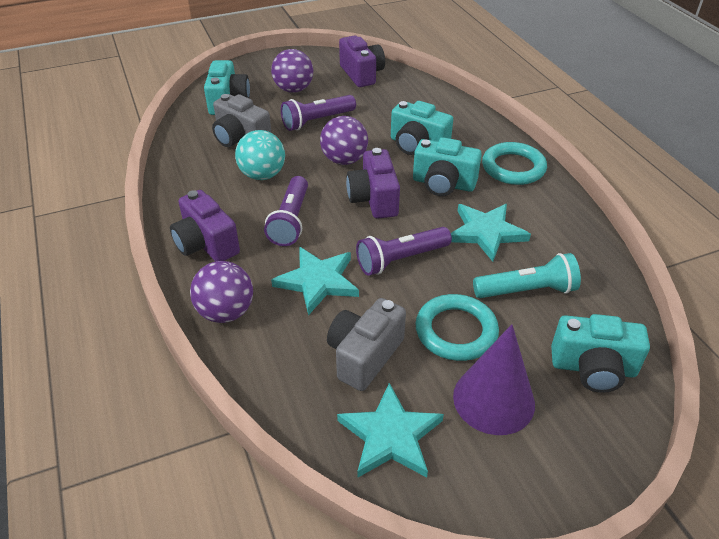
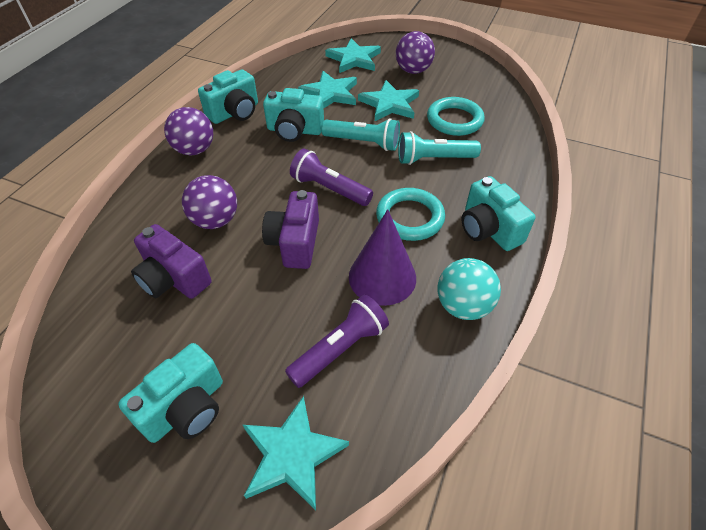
grey camera: [212,94,271,147] [327,298,406,391] = 2 -> none = 0
purple camera: [170,190,240,262] [339,35,385,87] [346,148,400,219] = 3 -> [131,224,211,299] [262,190,319,269] = 2
purple flashlight: [264,176,308,246] [281,95,356,131] [356,227,452,276] = 3 -> [285,295,389,388] [290,148,373,206] = 2
turquoise flashlight: [473,253,581,298] = 1 -> [321,118,400,151] [398,131,481,165] = 2
turquoise star: [271,247,359,316] [337,383,444,478] [451,204,531,262] = 3 -> [243,396,349,510] [298,71,357,108] [325,38,381,73] [358,80,419,121] = 4

